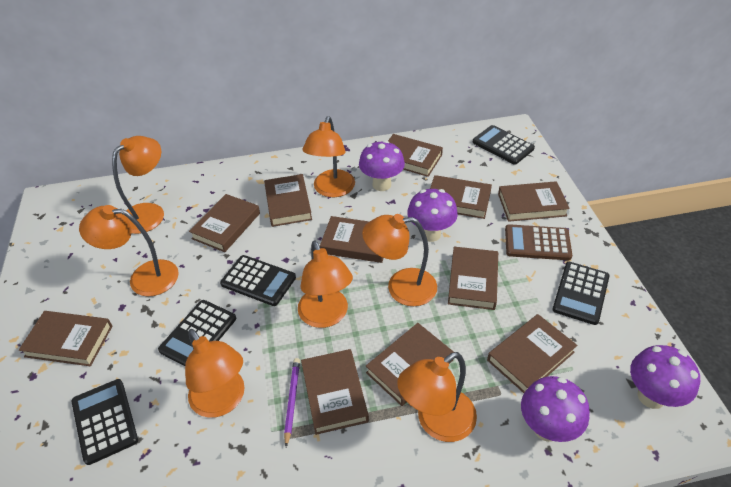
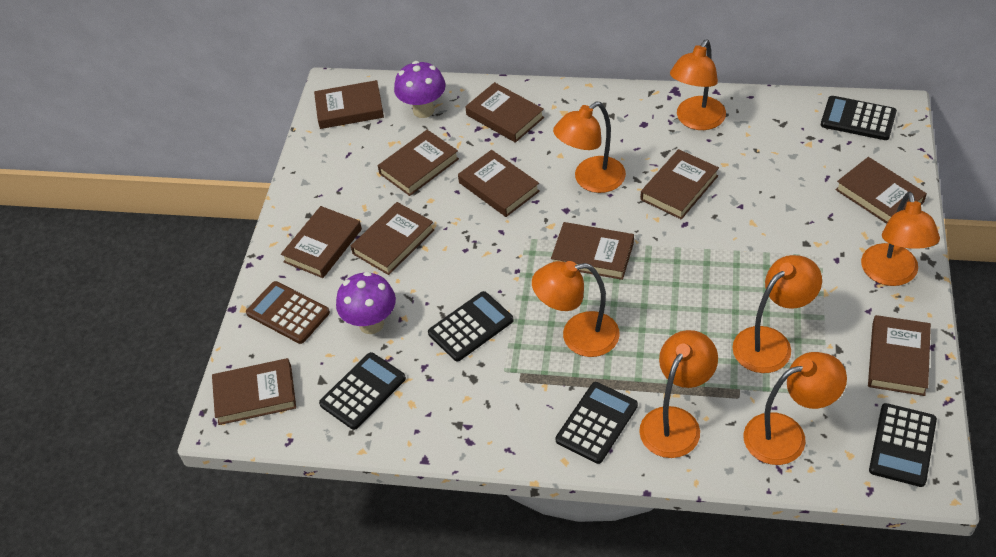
purple mushroom: [359,140,405,191] [407,189,458,242] [521,376,590,442] [630,345,700,409] = 4 -> [336,272,396,334] [394,61,446,118] = 2
purple pencil: [284,358,300,447] = 1 -> none = 0

